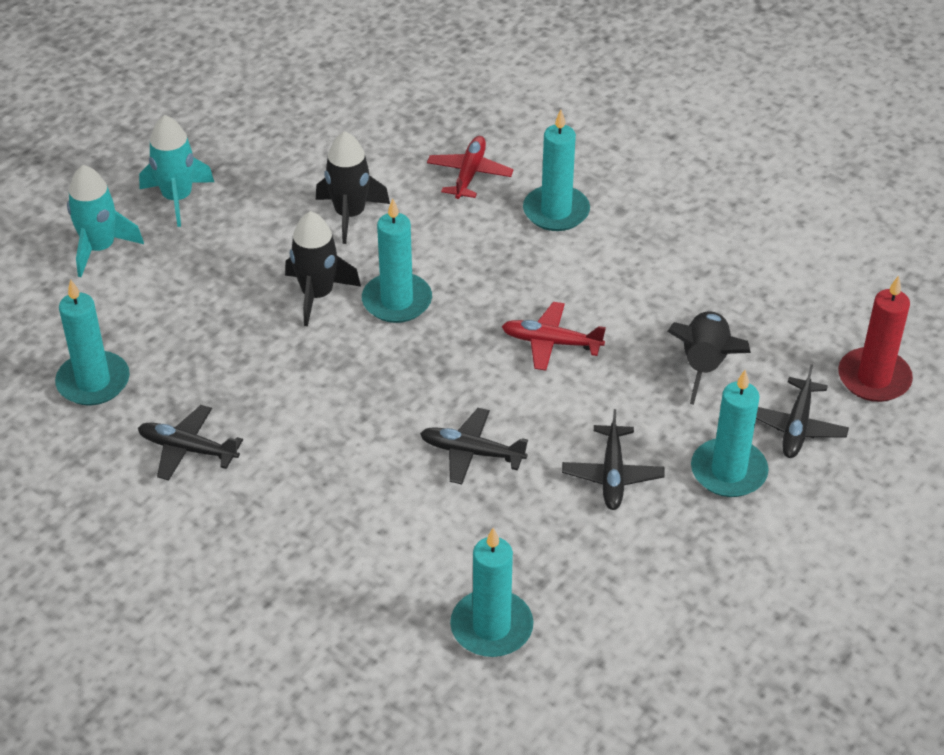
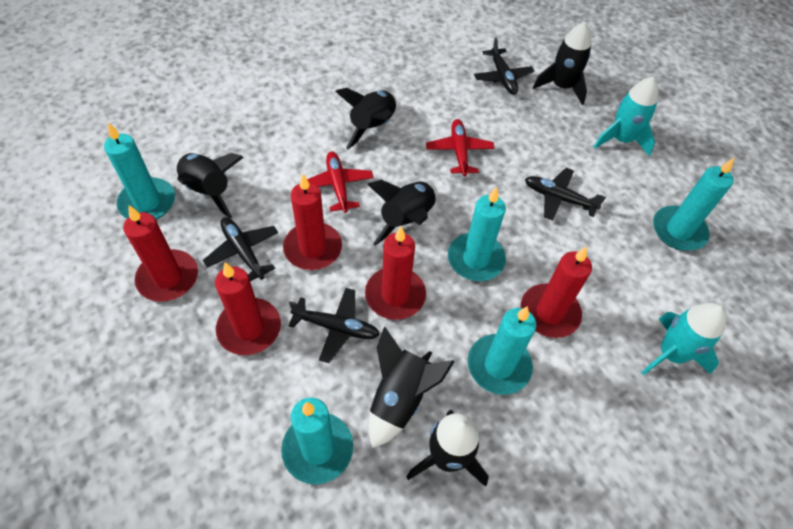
black rocket: [285,211,361,326] [316,131,390,244] [667,311,751,405] = 3 -> [177,153,244,218] [335,88,397,149] [367,180,437,246] [368,326,455,448] [407,410,489,487] [533,22,591,105] = 6
red candle: [838,276,913,402] = 1 -> [123,205,198,302] [215,262,281,355] [283,174,342,270] [365,227,426,320] [521,246,592,338] = 5

